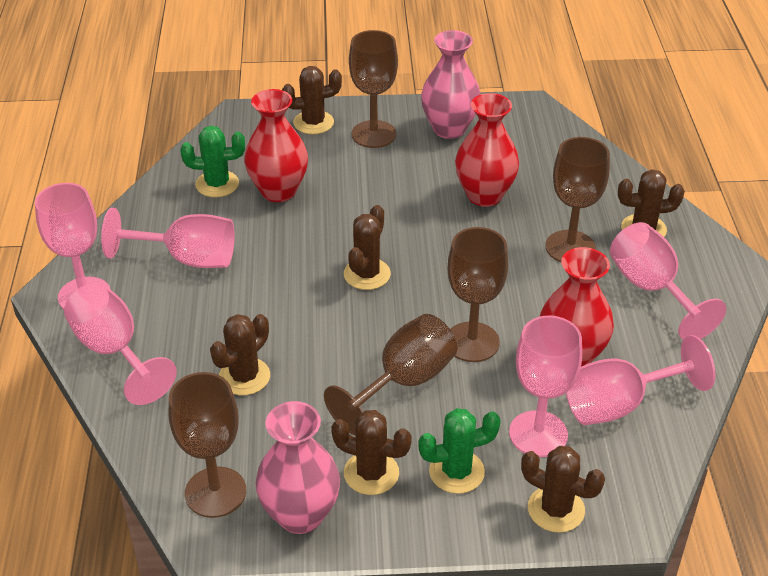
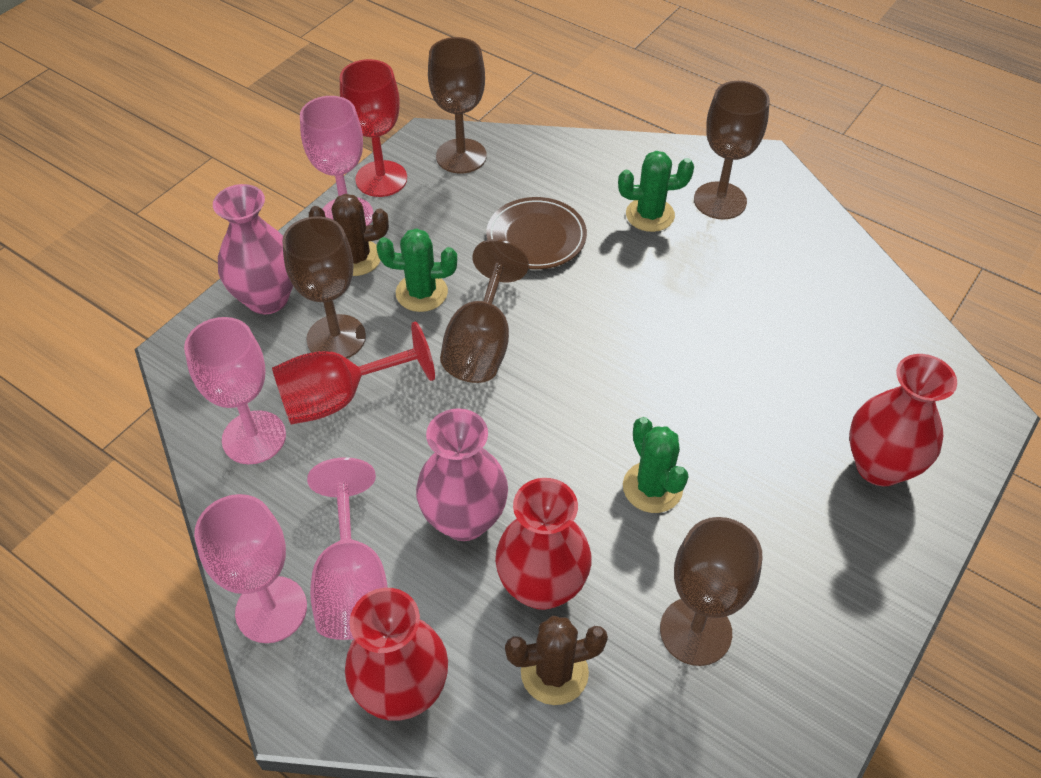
brown cactus: [210,314,270,395] [282,66,342,134] [331,410,412,495] [344,205,391,290] [521,446,605,533] [618,169,685,237] = 6 -> [309,194,389,276] [505,616,608,705] = 2
brown plate: none = 0 -> [486,197,587,269] = 1
green cactus: [180,126,245,197] [418,408,501,494] = 2 -> [376,228,457,312] [618,151,694,232] [623,417,689,513] = 3
pink goblet: [35,183,111,309] [64,283,177,405] [101,208,235,268] [509,316,582,457] [566,335,715,425] [610,222,726,340] = 6 -> [184,317,286,464] [194,494,307,643] [300,96,374,226] [307,457,388,640] = 4
red goblet: none = 0 -> [272,321,435,425] [340,59,407,197] = 2

